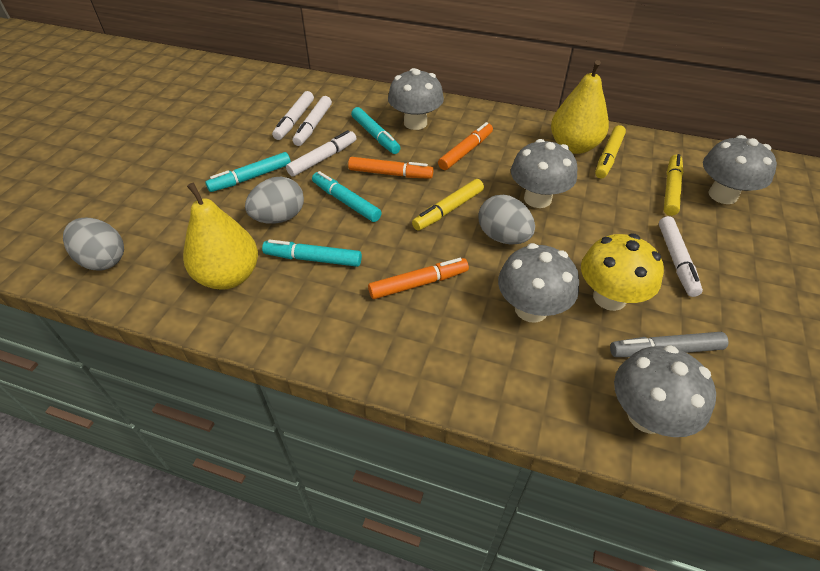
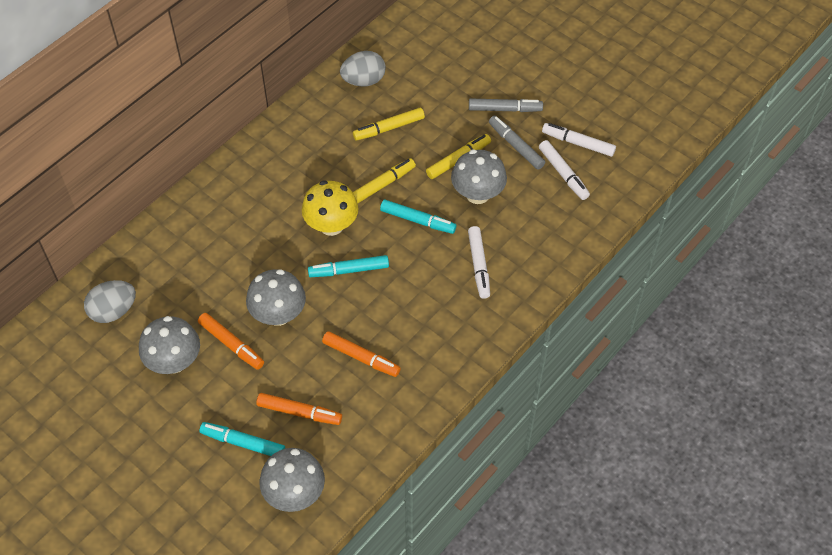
grey egg: [63,218,124,271] [245,177,304,224] [479,195,535,245] = 3 -> [84,280,136,323] [340,51,386,86] = 2
grey marker: [610,332,728,357] = 1 -> [469,99,543,112] [489,116,545,170] = 2
grey mushroom: [388,68,444,130] [498,243,579,323] [511,139,578,208] [614,345,716,437] [703,135,777,204] = 5 -> [139,316,200,374] [246,269,306,326] [259,448,325,512] [451,149,507,204] = 4
turquoise marker: [205,152,291,192] [262,239,362,267] [312,171,382,222] [351,107,400,154] = 4 -> [200,422,285,456] [308,255,389,277] [380,200,456,234] = 3
white marker: [272,91,314,140] [286,130,356,177] [293,96,332,146] [659,216,703,297] = 4 -> [468,226,490,299] [539,140,590,200] [542,123,616,157] = 3
yellow pear: [183,183,258,290] [551,60,609,154] = 2 -> none = 0

